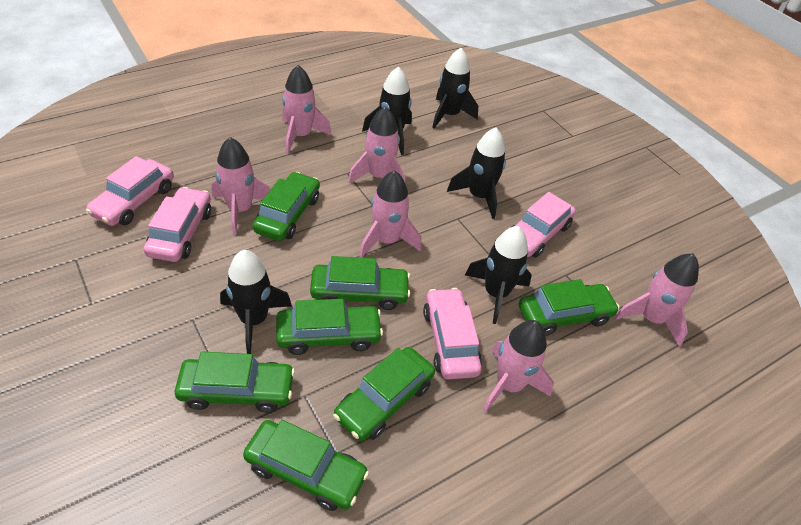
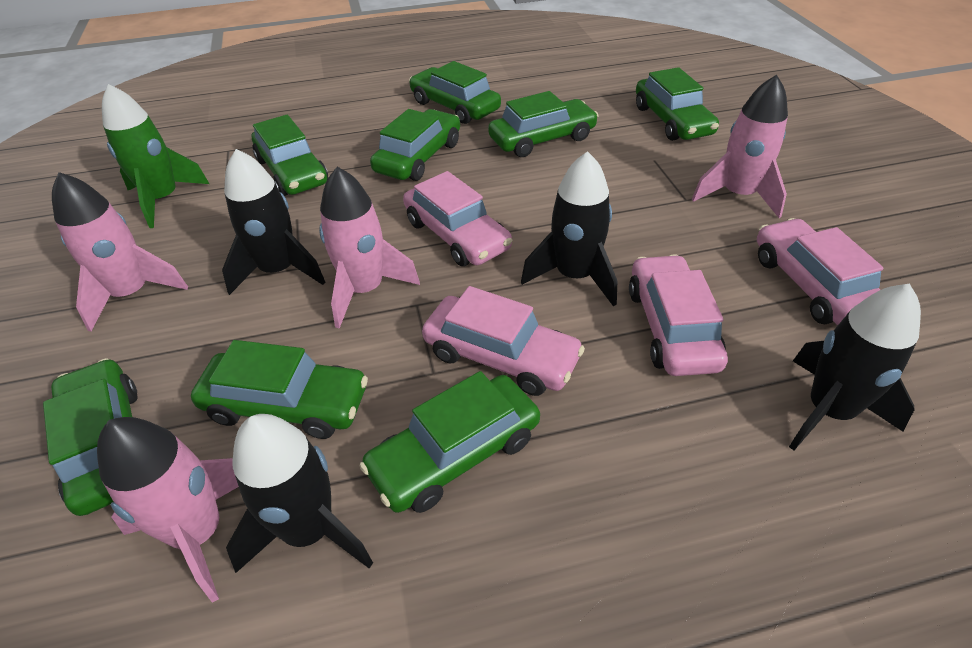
black rocket: [220,250,292,354] [362,67,412,155] [432,48,478,129] [447,128,506,219] [465,226,532,324] = 5 -> [222,149,325,295] [226,414,373,573] [521,151,617,306] [789,283,921,450] = 4
green car: [175,352,295,413] [243,420,369,511] [253,172,320,241] [276,299,383,355] [310,256,411,310] [333,347,435,441] [519,279,620,336] = 7 -> [43,358,137,516] [191,340,368,439] [252,115,328,196] [359,371,540,513] [370,109,460,181] [409,61,501,124] [488,91,599,157] [636,67,719,141] = 8
green rocket: none = 0 -> [102,84,209,228] = 1
pink rocket: [212,137,271,235] [282,65,332,154] [348,106,405,183] [359,170,421,258] [482,320,554,413] [615,254,699,347] = 6 -> [52,172,188,332] [97,417,239,602] [319,167,420,329] [692,75,788,218] = 4

